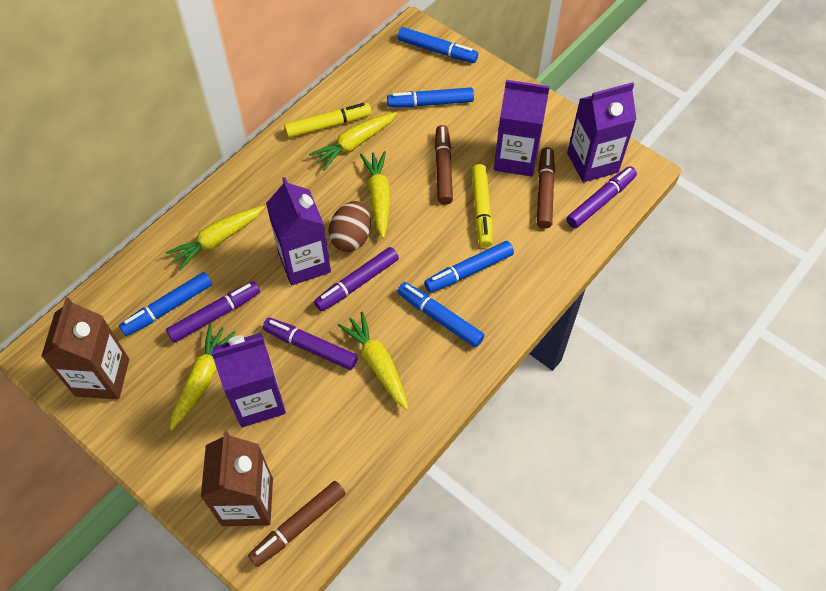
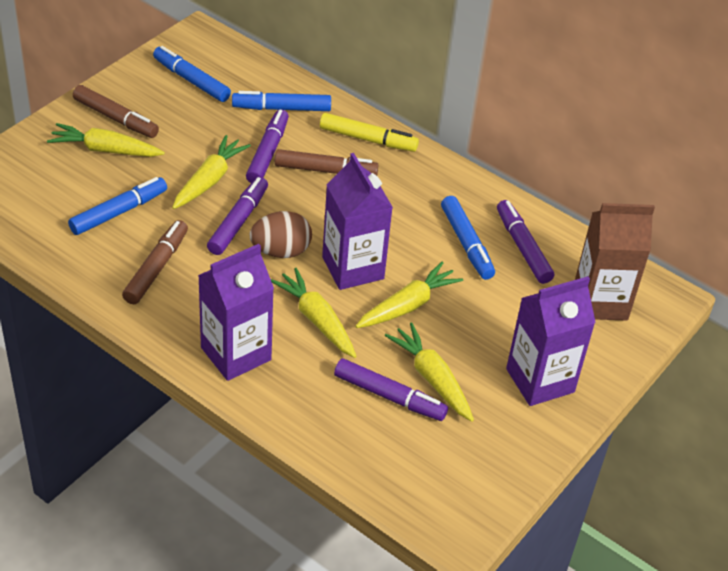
blue marker: [119,272,212,336] [387,87,474,107] [397,282,485,347] [398,27,478,63] [424,241,514,292] = 5 -> [68,177,167,235] [153,46,231,102] [232,91,331,111] [441,196,495,280] = 4
brown carton: [41,298,129,400] [201,431,273,526] = 2 -> [575,203,655,320] = 1
purple carton: [211,333,286,427] [266,177,331,286] [494,80,550,177] [567,82,637,182] = 4 -> [198,244,274,381] [322,153,393,290] [506,276,596,406] = 3
yellow marker: [284,103,371,138] [471,164,493,247] = 2 -> [320,113,419,152] = 1

